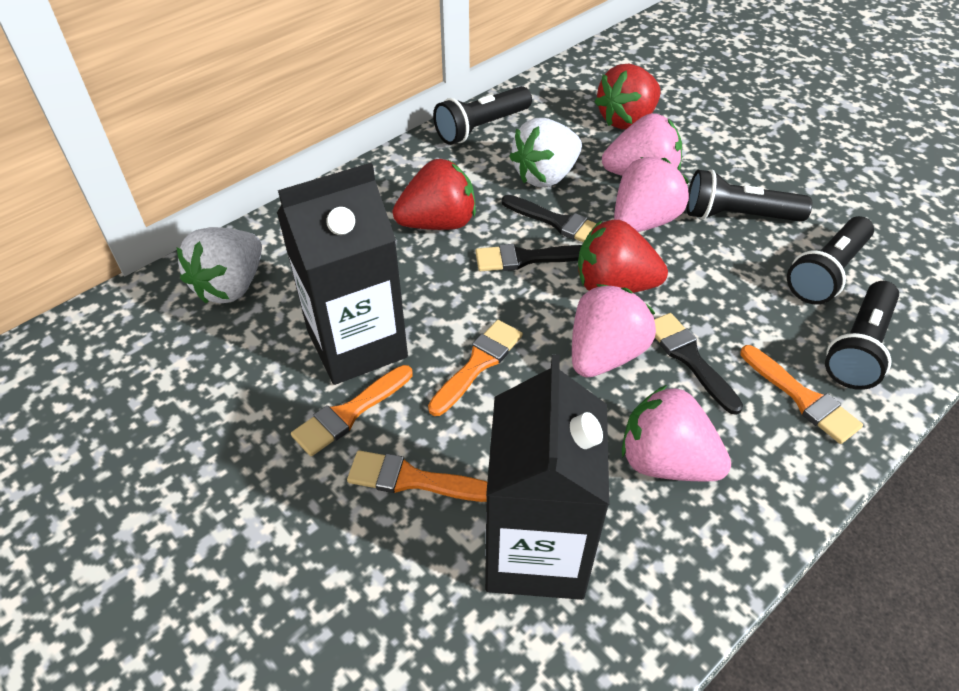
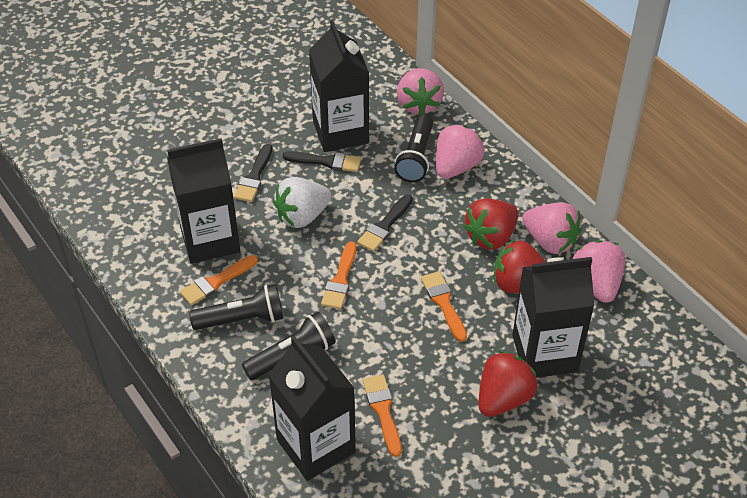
black carton: [277,163,408,385] [485,354,610,600] = 2 -> [167,138,240,264] [269,336,356,481] [309,20,369,152] [512,257,595,378] = 4
black flashlight: [433,86,532,145] [687,169,812,222] [787,216,874,304] [825,281,899,390] = 4 -> [189,284,283,330] [242,312,335,380] [394,115,433,183] = 3
white strawberry: [177,227,262,304] [509,118,582,187] = 2 -> [273,177,332,228] = 1

